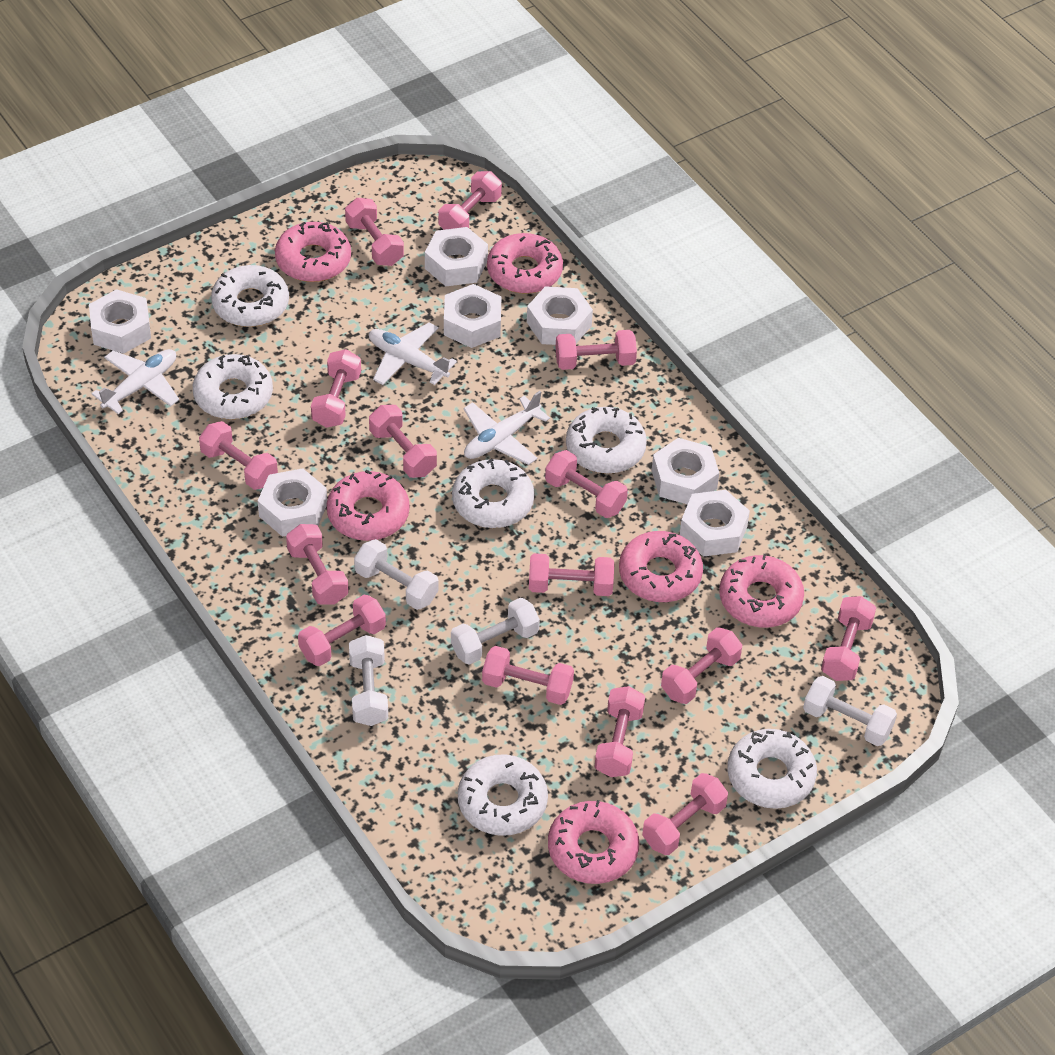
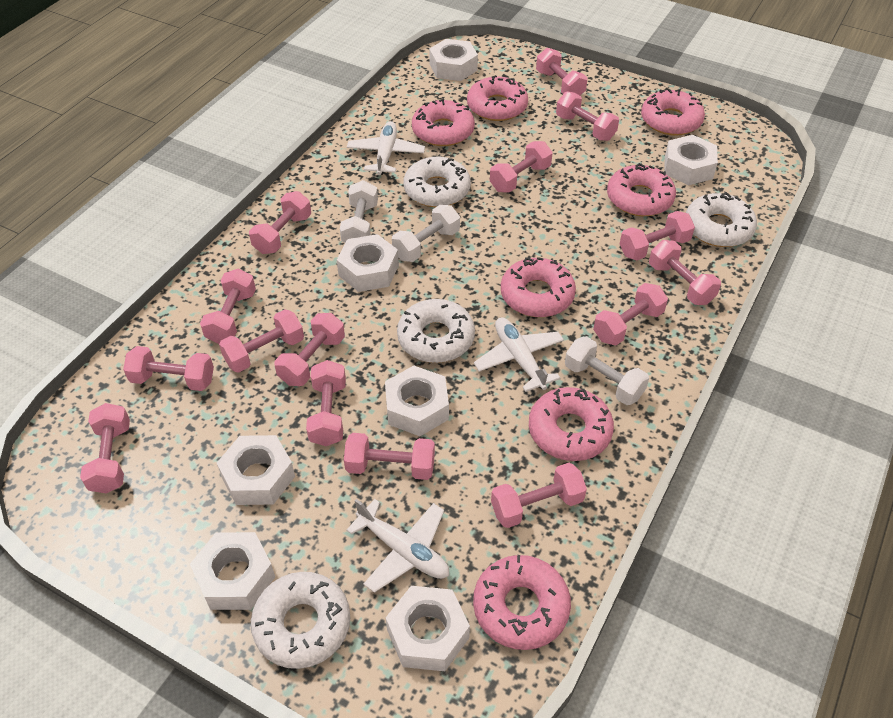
pink donut: [275,222,351,282] [327,470,410,541] [487,233,563,294] [548,800,639,884] [619,531,703,602] [719,554,804,628] = 6 -> [412,99,475,146] [467,75,528,121] [473,555,571,650] [501,257,576,317] [529,387,614,461] [607,163,676,216] [641,89,705,136] = 7
white donut: [193,354,273,419] [211,265,289,327] [452,459,534,528] [458,754,548,836] [566,407,647,474] [727,729,817,809] = 6 -> [251,572,350,669] [397,299,475,363] [404,157,471,207] [686,192,757,247] = 4
white dumbbell: [349,635,388,726] [354,539,439,610] [451,598,540,665] [803,676,897,746] = 4 -> [340,180,378,243] [392,205,460,262] [565,336,649,405] = 3

